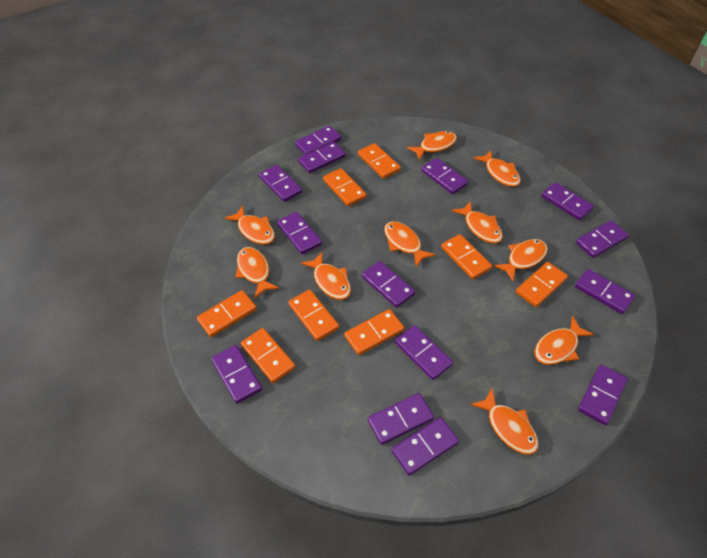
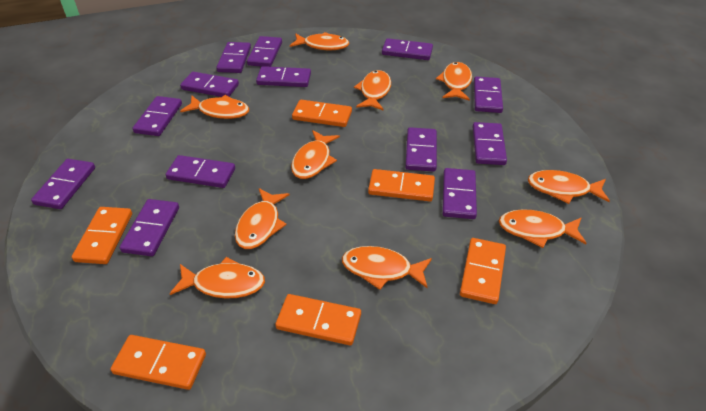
orange domino: [197,290,257,337] [241,328,295,383] [288,290,339,341] [323,168,366,206] [344,309,404,355] [358,143,401,179] [441,234,492,279] [516,262,568,307] = 8 -> [72,207,132,264] [111,335,206,390] [275,294,361,345] [292,100,352,127] [368,169,435,201] [460,238,506,304] = 6
purple domino: [211,345,262,404] [259,165,302,202] [277,212,322,254] [295,126,341,154] [298,142,346,173] [362,261,415,308] [368,393,434,445] [391,417,459,475] [395,325,453,380] [421,158,468,194] [541,182,594,220] [575,269,635,314] [576,220,629,258] [578,364,628,425] = 14 -> [31,159,95,209] [120,199,179,256] [133,96,182,136] [166,155,235,188] [180,72,239,97] [216,42,251,73] [247,36,282,67] [256,66,311,87] [382,38,433,60] [405,127,437,172] [442,168,477,219] [473,122,507,165] [474,76,503,113] = 13

